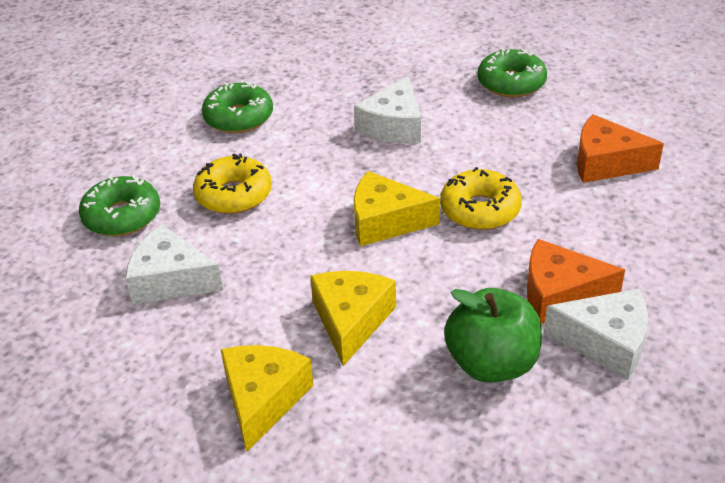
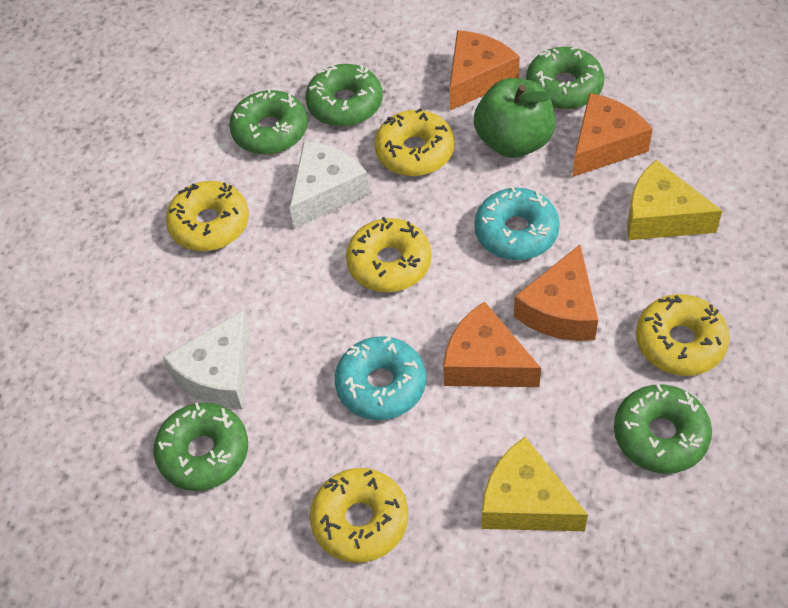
green donut: [79,175,160,236] [202,81,273,133] [477,48,547,97] = 3 -> [154,402,248,491] [229,88,308,155] [305,64,383,127] [526,46,604,109] [614,384,712,474] = 5
orange cheese: [527,239,625,324] [577,114,664,183] = 2 -> [443,301,541,387] [450,30,520,110] [514,245,598,341] [572,93,653,177] = 4
turquoise donut: none = 0 -> [335,336,426,420] [474,186,560,260] = 2
white cheese: [125,225,223,304] [354,76,421,143] [544,289,648,380] = 3 -> [163,310,250,409] [290,141,370,228] = 2
yellow cheese: [220,345,313,452] [310,271,396,366] [354,171,440,246] = 3 -> [482,437,588,531] [627,160,722,240] = 2
yellow donut: [193,154,272,214] [440,167,522,230] = 2 -> [166,181,249,251] [310,468,408,563] [346,217,432,292] [374,108,455,176] [636,294,730,376] = 5

